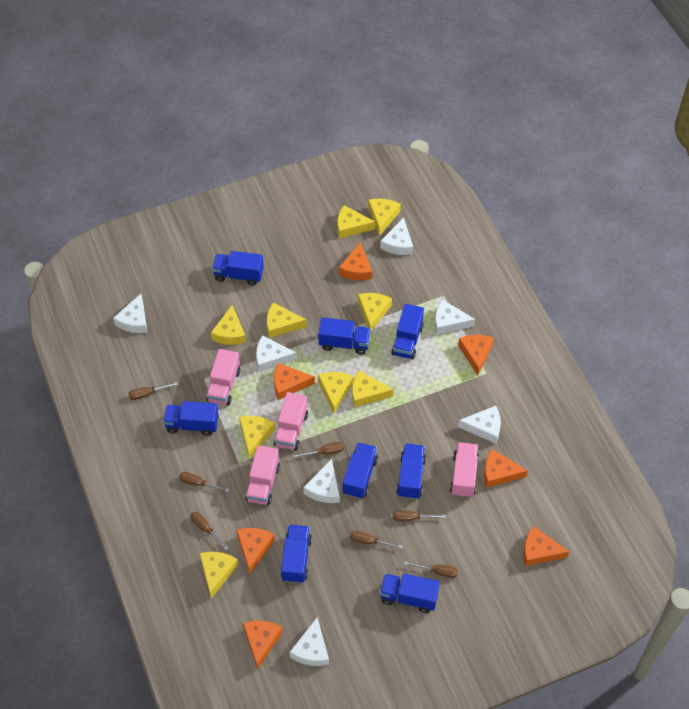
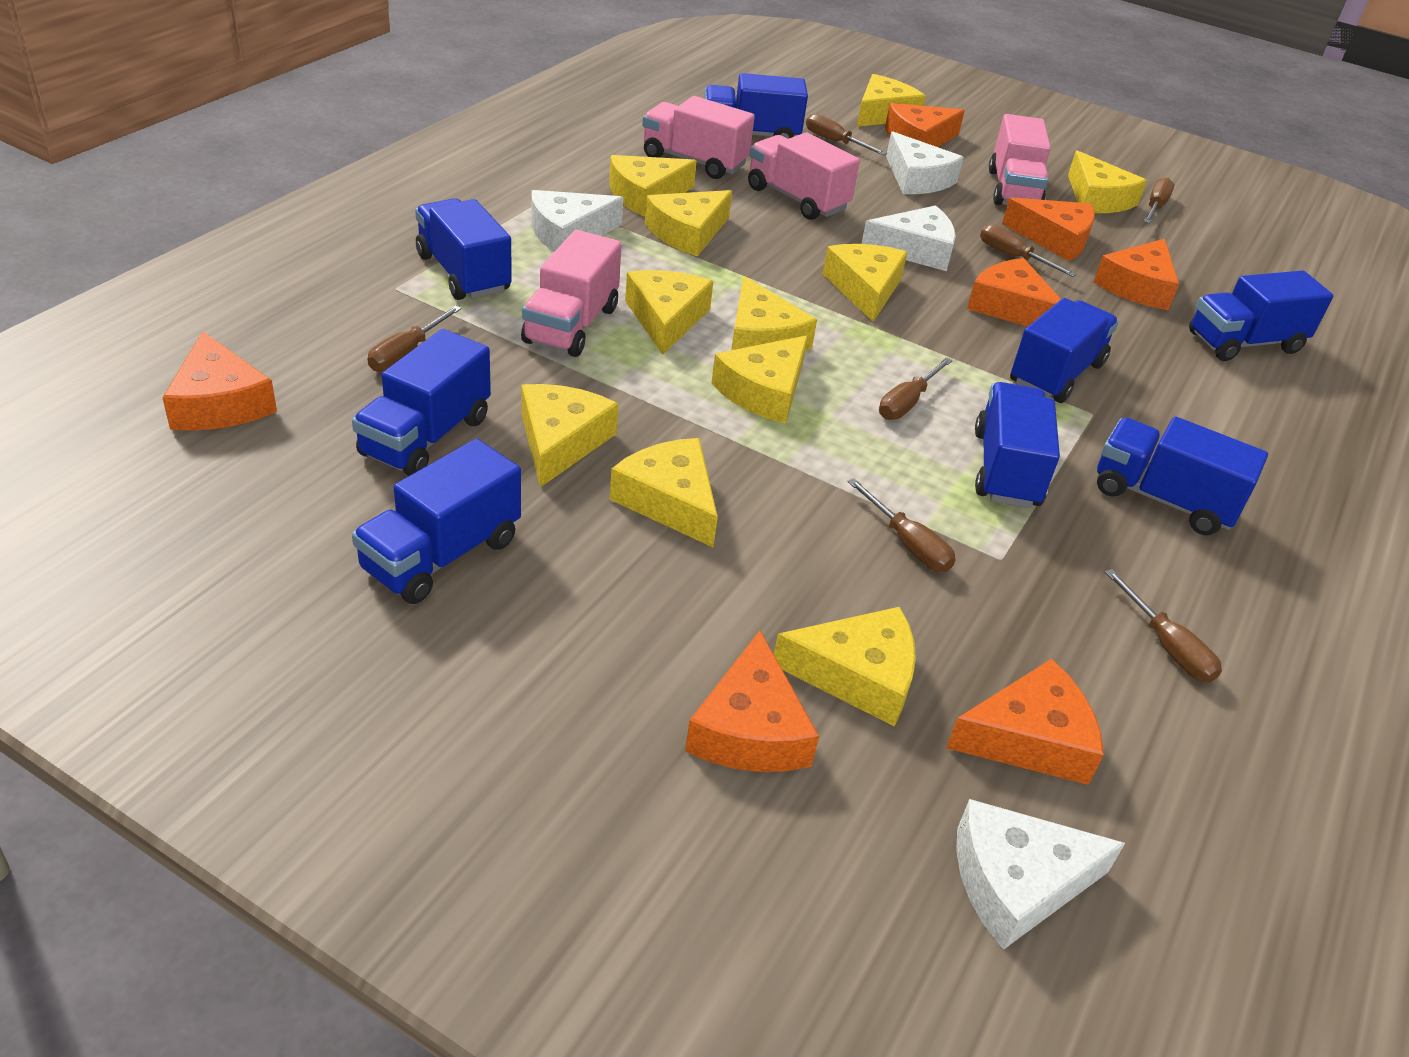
white cheese: [113,294,148,333] [256,335,297,372] [289,617,329,666] [303,459,340,503] [380,217,413,255] [435,299,475,335] [458,406,501,444] = 7 -> [532,190,623,252] [861,205,956,271] [886,132,964,194] [956,799,1125,950] = 4
yellow cheese: [200,552,238,599] [211,305,246,345] [239,416,275,459] [267,302,307,338] [318,372,353,413] [337,205,375,238] [352,370,393,407] [358,293,392,331] [368,199,401,236] = 9 -> [522,384,618,487] [609,155,697,217] [610,438,718,547] [625,270,713,355] [645,190,732,257] [712,335,808,424] [731,276,817,351] [774,607,916,726] [823,244,907,322] [857,74,926,127] [1068,150,1147,213] = 11

